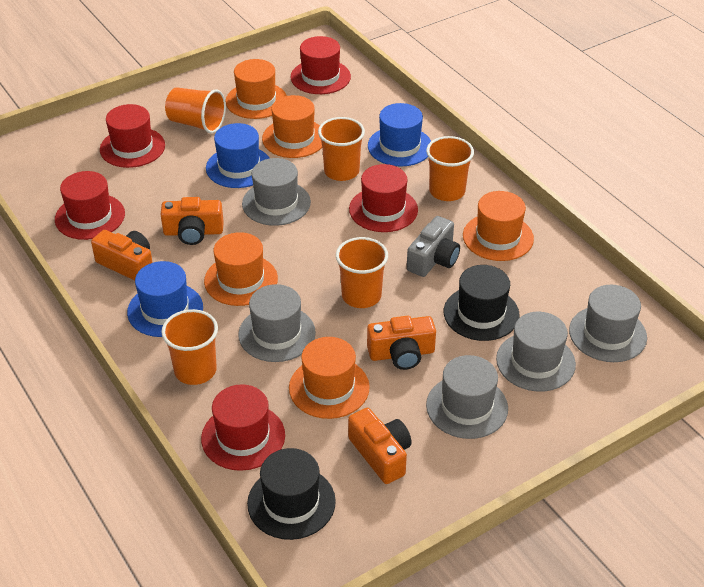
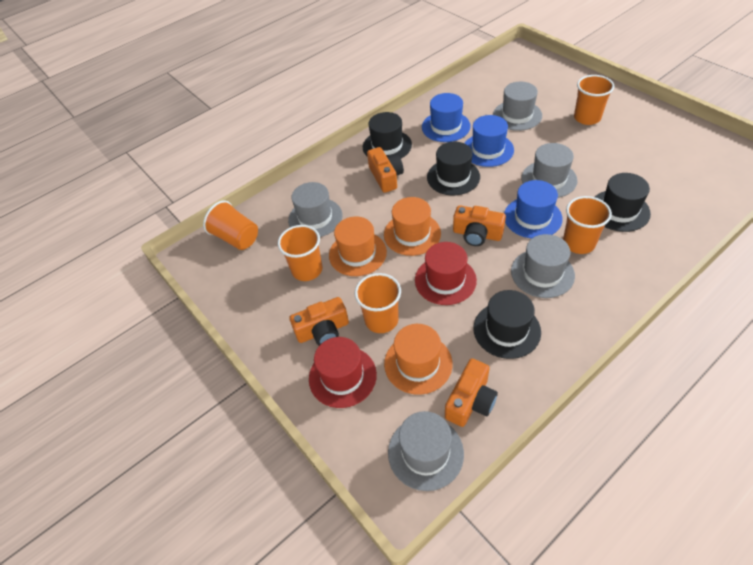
black hat: [247,448,336,540] [444,265,520,341] = 2 -> [363,112,412,159] [427,142,480,195] [473,290,541,359] [595,173,651,232] = 4
grey camera: [407,216,460,277] = 1 -> none = 0
orange hat: [204,232,278,306] [226,59,287,119] [262,95,322,158] [289,337,370,419] [463,191,534,261] = 5 -> [329,217,387,276] [384,197,441,256] [384,324,452,395] = 3
red hat: [55,171,125,240] [100,104,165,168] [201,384,285,471] [290,36,351,94] [349,164,418,232] = 5 -> [309,337,377,408] [415,242,477,305] = 2

